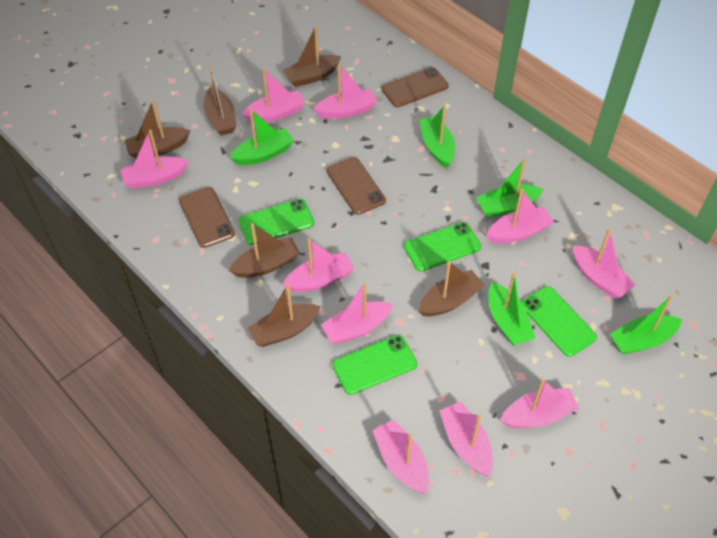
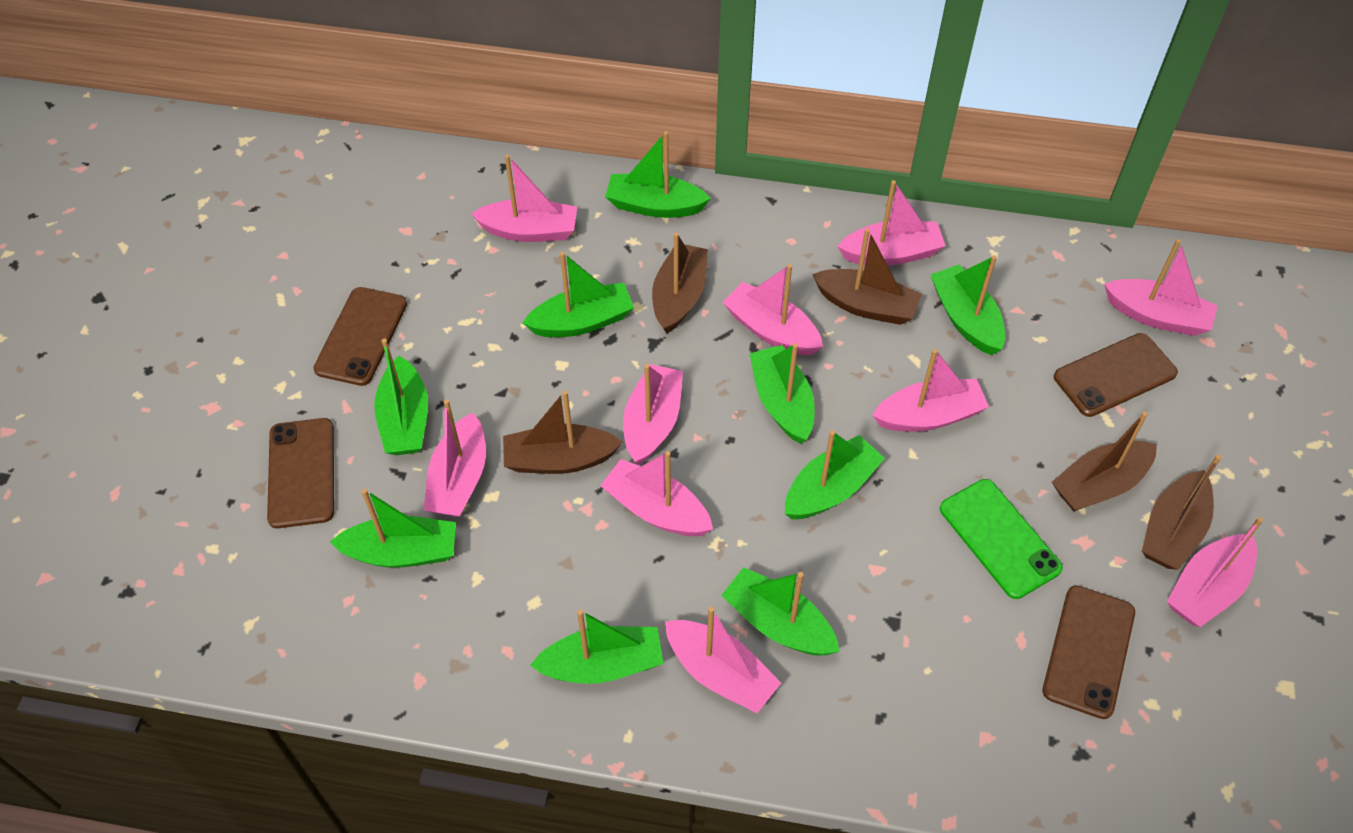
brown boat: [124,99,191,158] [204,66,236,136] [229,223,300,278] [248,284,321,347] [282,26,341,87] [418,261,485,316] = 6 -> [503,391,622,474] [652,233,708,334] [812,228,922,325] [1052,412,1157,511] [1142,455,1221,570] = 5
brown phone: [179,187,235,248] [326,157,386,215] [381,67,449,107] = 3 -> [267,418,334,528] [313,287,407,386] [1043,585,1135,719] [1054,333,1178,417] = 4
green boat: [230,109,294,165] [419,105,455,168] [476,158,543,217] [488,272,535,346] [610,295,682,355] = 5 -> [330,489,456,568] [374,338,428,455] [523,252,634,337] [530,609,664,684] [605,131,711,218] [721,567,840,655] [750,343,815,444] [785,430,885,519] [931,255,1005,355] = 9
green phone: [239,199,314,245] [333,335,417,395] [404,222,481,271] [521,286,597,357] = 4 -> [940,479,1063,599] = 1

